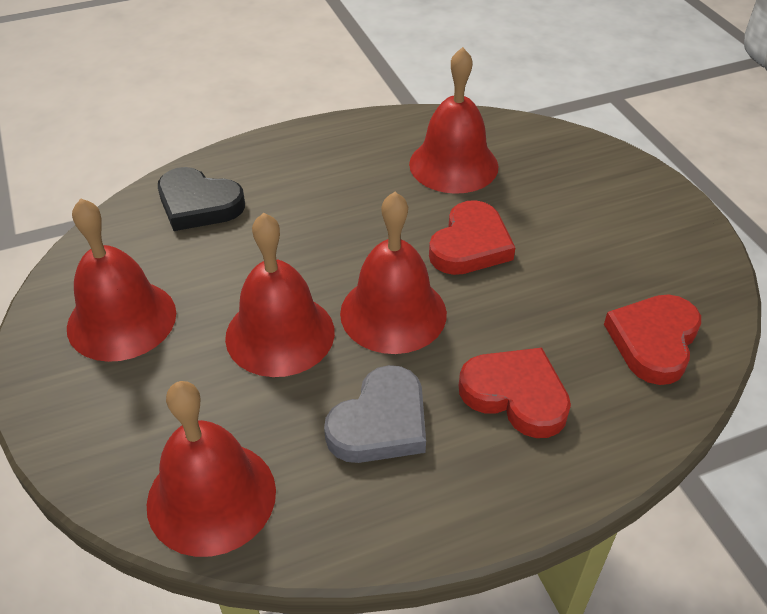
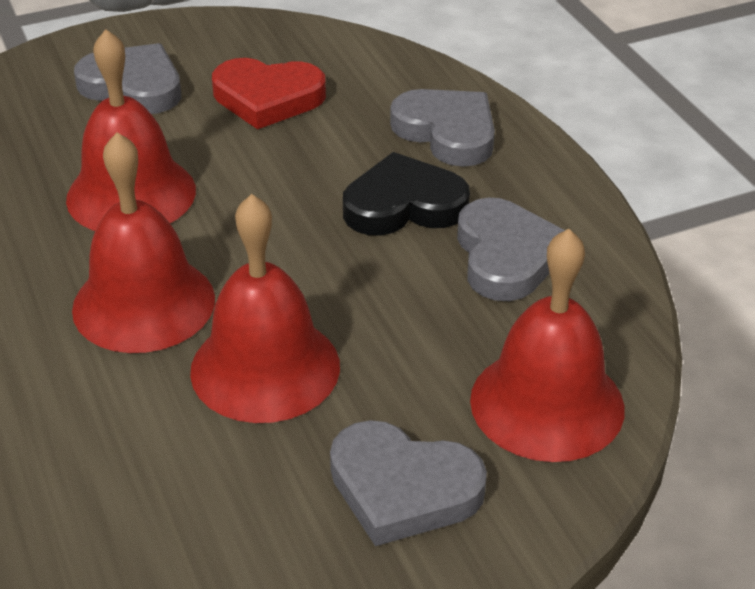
grey heart: [324,365,426,463] = 1 -> [74,43,181,114] [330,420,487,546] [390,89,495,167] [457,197,565,301] = 4
red bell: [67,198,176,362] [147,381,276,557] [225,213,335,377] [340,192,447,354] [409,47,498,194] = 5 -> [66,29,196,231] [72,132,215,353] [190,194,340,423] [470,229,625,462] = 4
red heart: [429,200,516,275] [459,348,571,438] [604,295,701,385] = 3 -> [212,58,326,129] = 1

